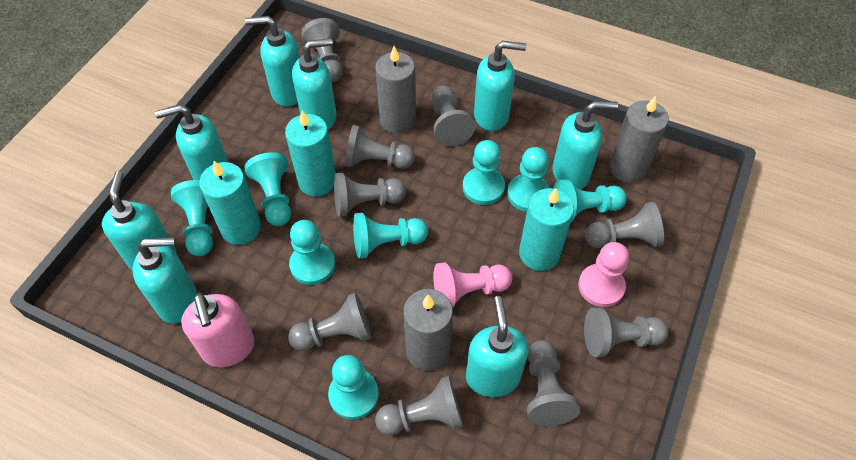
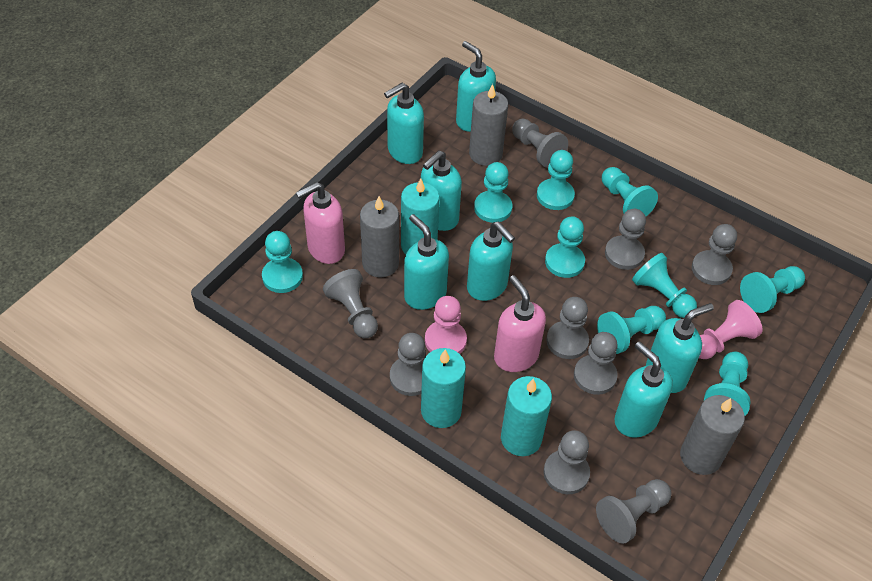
pink soap dispenser: [181,293,255,367] = 1 -> [296,182,345,264] [494,275,546,372] = 2
turquoise pawn: [171,180,213,256] [244,152,291,226] [289,220,335,285] [328,355,379,420] [353,213,428,258] [463,140,505,205] [507,147,550,212] [553,179,627,222] = 8 -> [262,231,303,293] [474,162,512,223] [537,150,575,210] [545,216,585,278] [597,306,666,354] [602,167,658,216] [632,253,697,318] [704,352,751,415] [740,266,805,313] = 9
turquoise soap dispenser: [102,171,177,270] [132,237,197,323] [155,104,228,180] [245,16,300,107] [292,38,336,129] [466,296,529,397] [474,41,526,131] [553,101,618,190] = 8 -> [384,83,424,164] [404,214,449,310] [421,151,462,231] [456,41,496,132] [467,222,515,301] [615,341,673,438] [646,303,714,393] = 7

